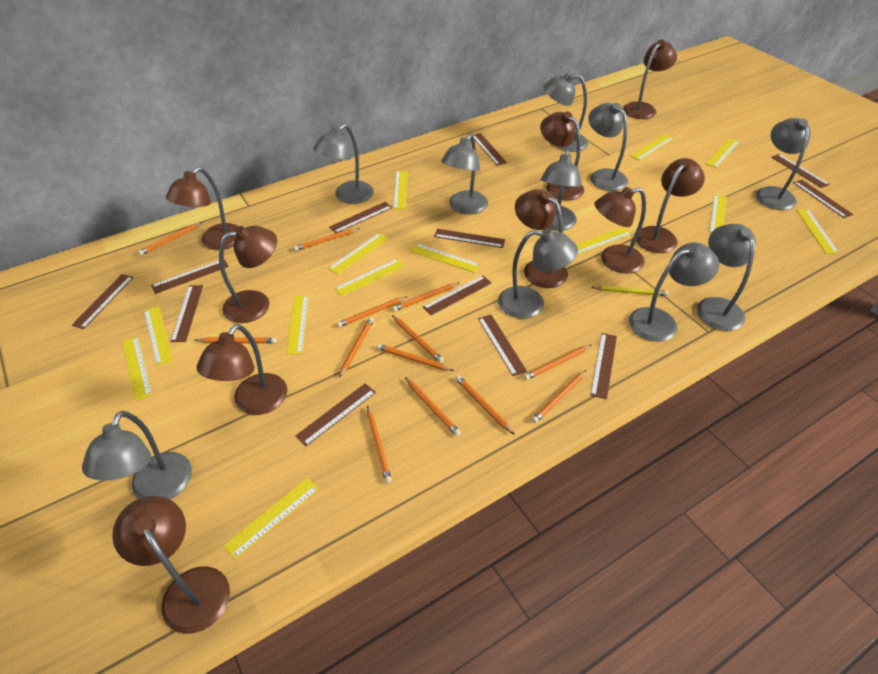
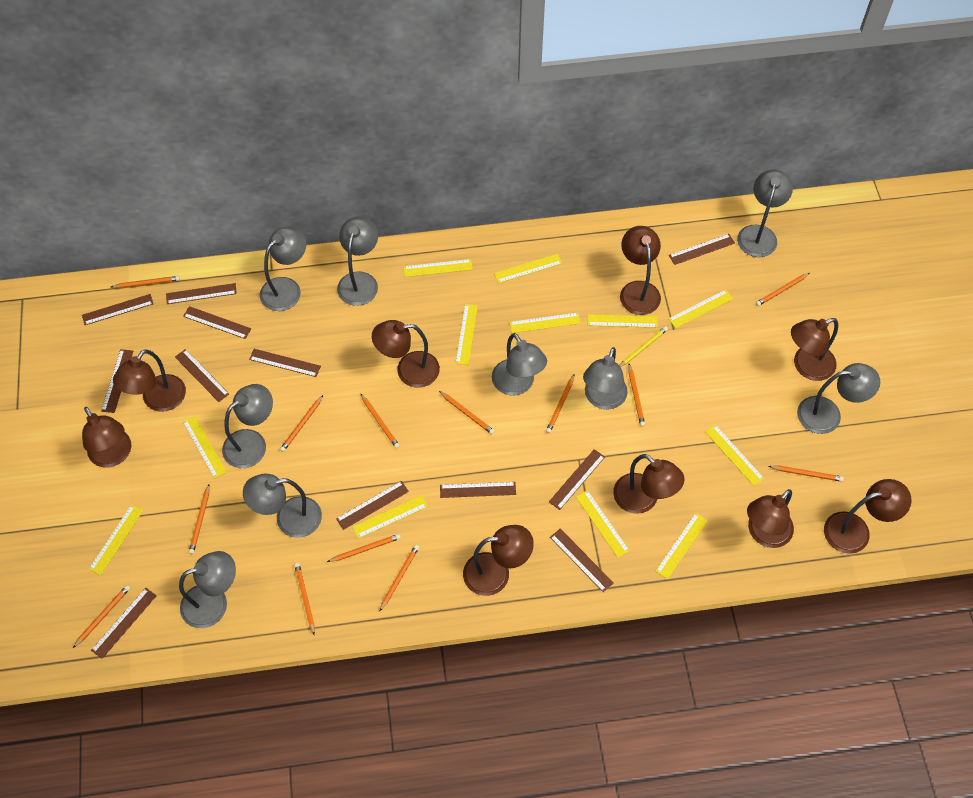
grey lamp: [82,411,192,499] [313,124,374,204] [441,134,488,215] [498,229,578,319] [541,149,582,231] [543,72,588,152] [588,102,628,191] [629,243,719,342] [697,224,756,331] [756,118,811,210] = 10 -> [179,551,236,628] [222,384,273,468] [243,474,322,538] [260,226,306,311] [337,217,378,306] [492,333,547,396] [583,347,628,410] [737,169,793,257] [797,363,880,434] = 9
yellow ruler: [122,336,152,401] [144,306,173,366] [224,478,318,559] [287,295,309,355] [328,233,388,275] [334,259,405,297] [393,171,408,209] [410,243,481,273] [576,227,632,255] [630,134,674,161] [706,138,739,168] [709,194,727,234] [796,210,839,254] = 13 -> [89,504,143,575] [183,416,227,479] [353,495,428,539] [403,259,473,277] [455,304,478,365] [494,254,562,283] [509,313,581,333] [576,490,630,558] [587,314,658,328] [655,513,708,579] [668,290,733,328] [705,424,764,486] = 12

